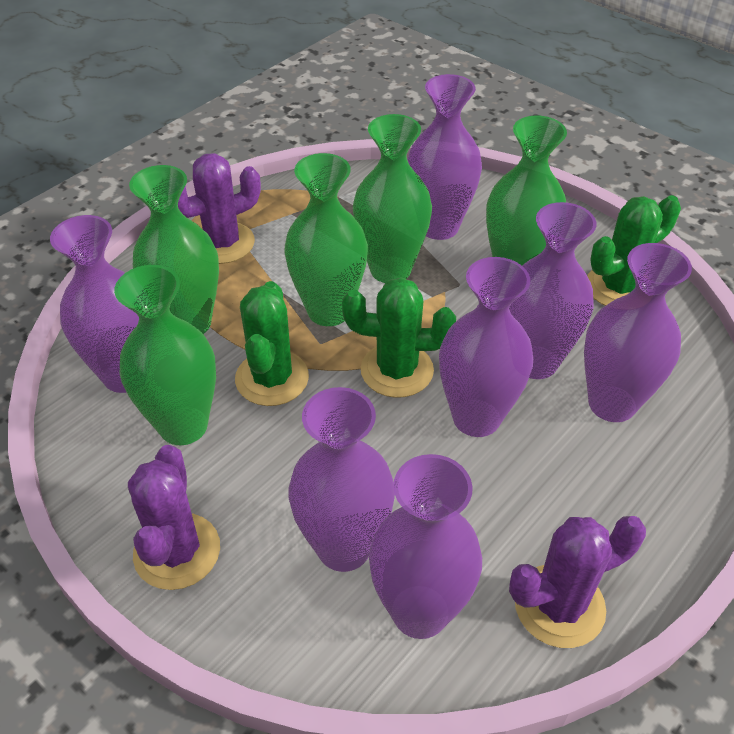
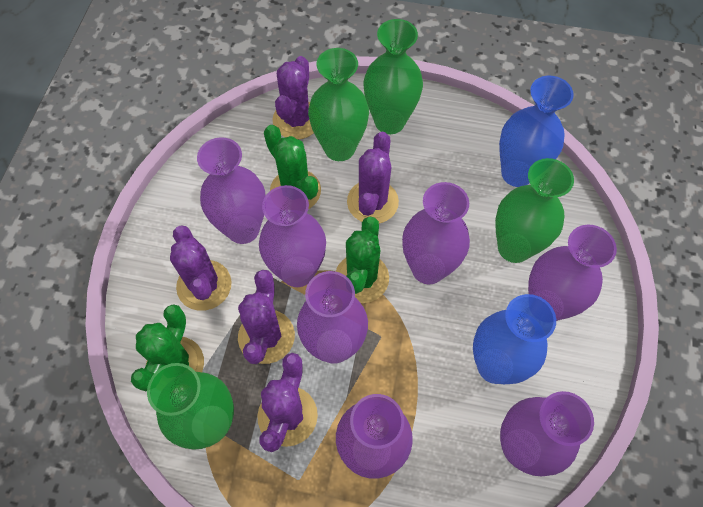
blue vase: none = 0 -> [473,294,556,384] [499,76,574,187] = 2
green vase: [114,265,216,445] [129,165,219,334] [284,153,368,326] [353,114,432,283] [486,116,567,265] = 5 -> [147,363,234,450] [308,48,369,161] [364,19,423,134] [495,158,574,263] = 4
purple cactus: [128,445,220,590] [178,153,261,264] [509,516,646,648] = 3 -> [170,225,232,311] [238,270,295,364] [257,353,318,452] [272,56,314,139] [347,132,399,224] = 5

